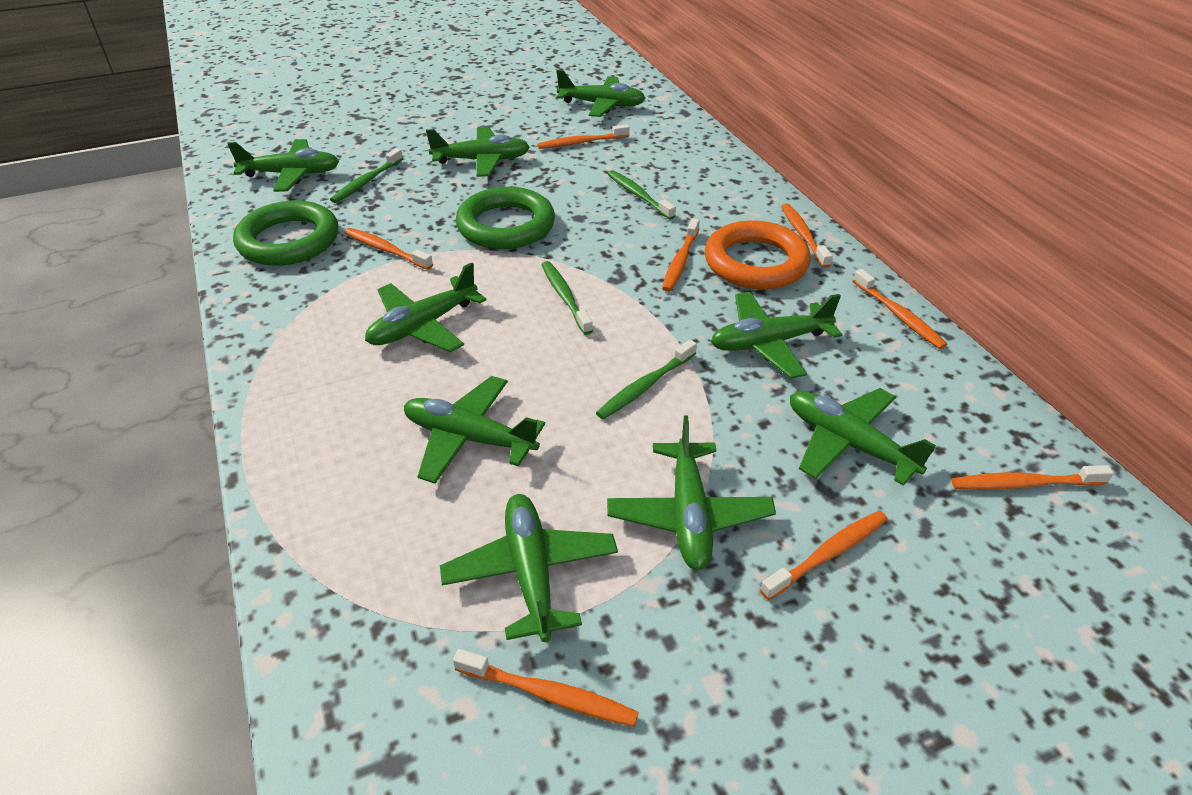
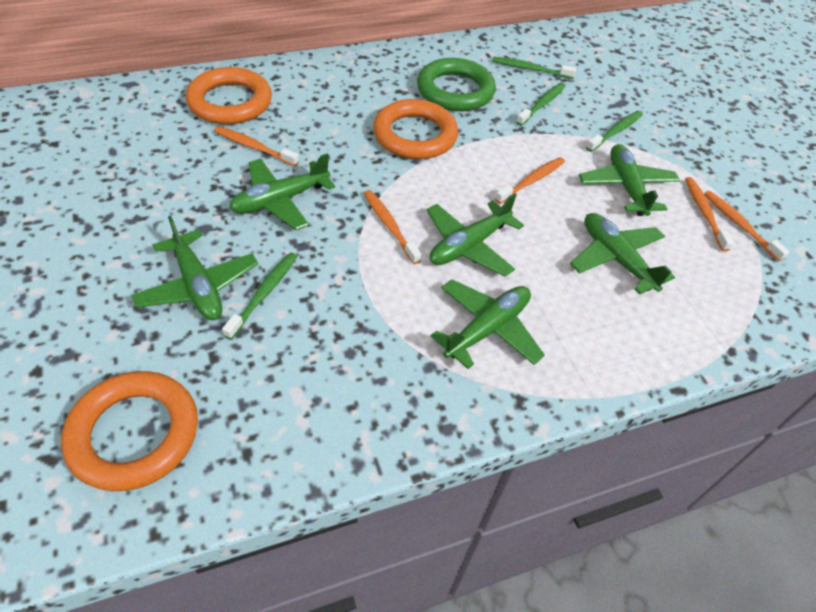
green plane: [227,139,339,192] [365,262,487,352] [404,376,545,484] [426,127,530,177] [440,494,618,642] [556,70,645,117] [607,416,776,570] [711,292,842,379] [790,388,936,485] = 9 -> [131,216,258,320] [229,153,335,230] [427,193,524,277] [431,279,545,369] [570,213,675,295] [579,144,680,216] = 6
green ring: [233,200,338,266] [456,187,555,249] = 2 -> [417,58,496,111] = 1
orange ring: [705,220,811,289] = 1 -> [61,371,198,491] [186,67,272,124] [373,99,458,159] = 3
orange toothbrush: [345,228,433,270] [453,649,639,727] [537,124,630,149] [662,218,700,292] [760,511,888,600] [781,203,832,268] [853,269,947,349] [952,465,1114,490] = 8 -> [214,126,299,166] [364,190,421,264] [495,157,565,204] [685,177,734,251] [704,191,789,261] = 5

